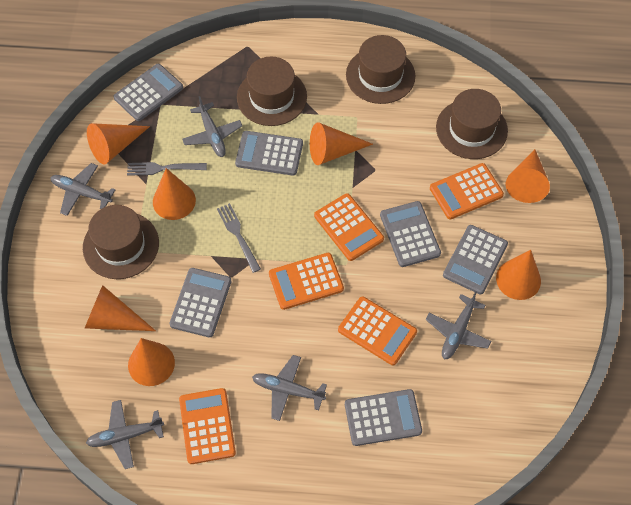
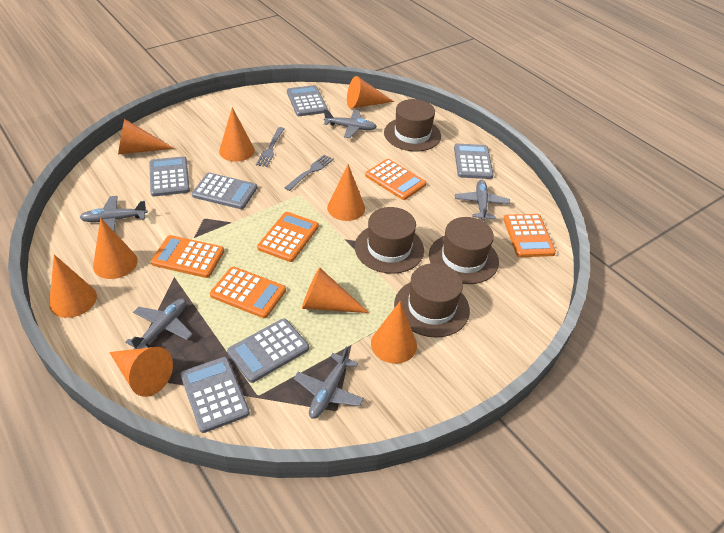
orange cone: [85,285,156,331] [87,123,150,164] [128,338,175,386] [153,168,196,220] [310,122,373,165] [496,250,541,300] [506,149,550,203] = 7 -> [49,255,97,318] [93,218,138,279] [109,347,173,397] [118,119,174,154] [219,107,255,162] [302,267,369,313] [327,164,365,221] [347,76,394,109] [371,301,417,364] = 9

